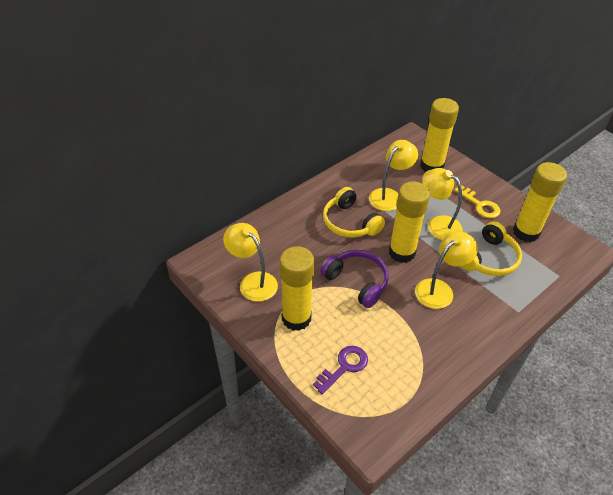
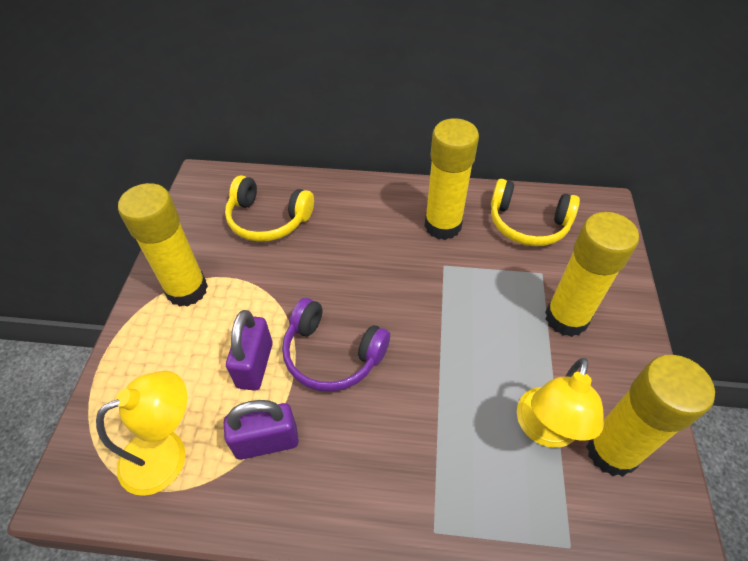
purple key: [313,346,368,394] = 1 -> none = 0
purple padlock: none = 0 -> [224,400,299,460] [226,310,273,391] = 2
yellow key: [454,186,501,218] = 1 -> none = 0
yellow lamp: [223,223,278,302] [369,140,418,211] [415,231,478,309] [422,168,463,240] = 4 -> [96,371,187,496] [517,358,604,448] = 2

